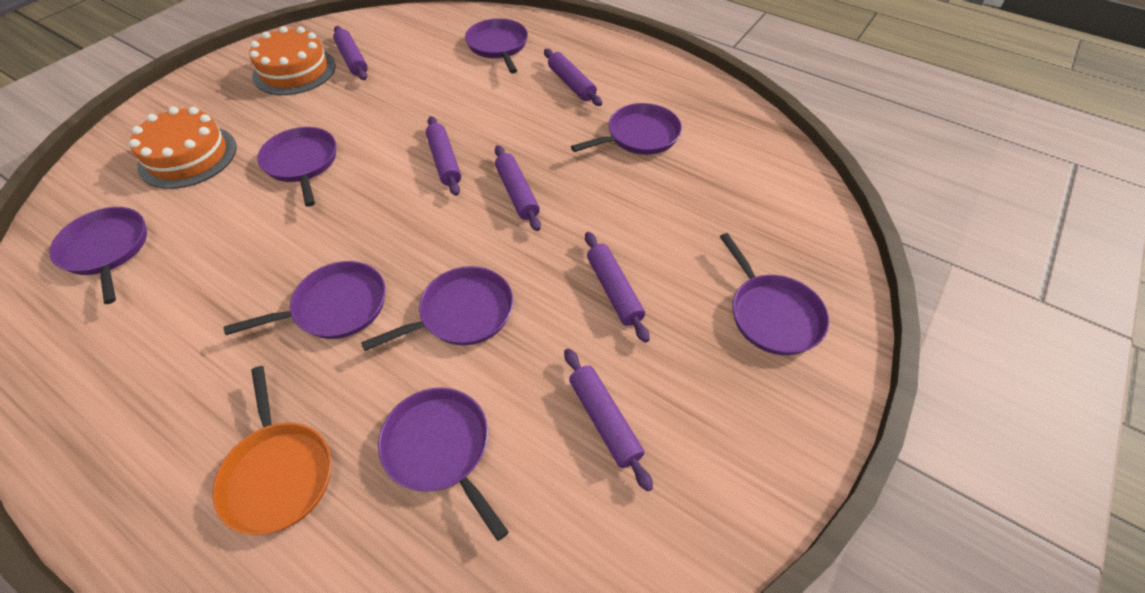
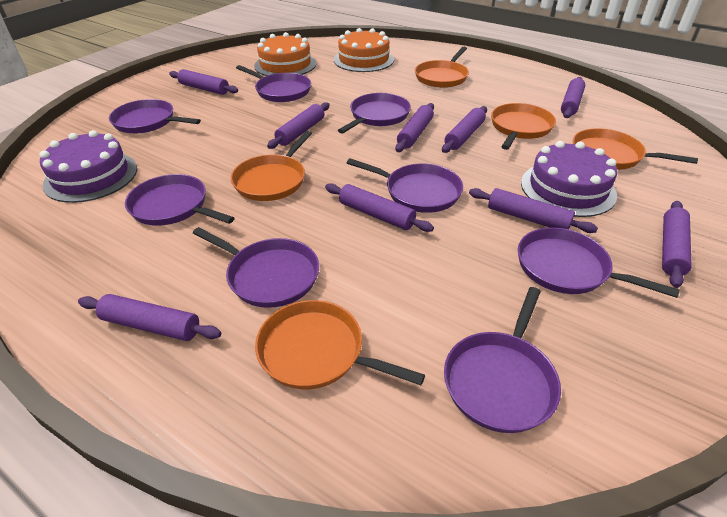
orange pan: [212,366,331,535] = 1 -> [231,131,312,201] [255,300,425,389] [415,47,469,88] [491,103,556,150] [573,128,698,170] = 5
purple cake: none = 0 -> [40,130,137,203] [521,141,617,217] = 2
purple rolling pin: [333,26,368,80] [426,116,461,196] [495,145,541,231] [544,49,602,106] [564,349,653,492] [585,232,649,343] = 6 -> [78,294,221,341] [169,69,238,95] [267,102,330,149] [325,183,434,232] [395,103,434,152] [442,106,487,153] [469,188,598,233] [561,77,585,118] [662,201,692,288] = 9

